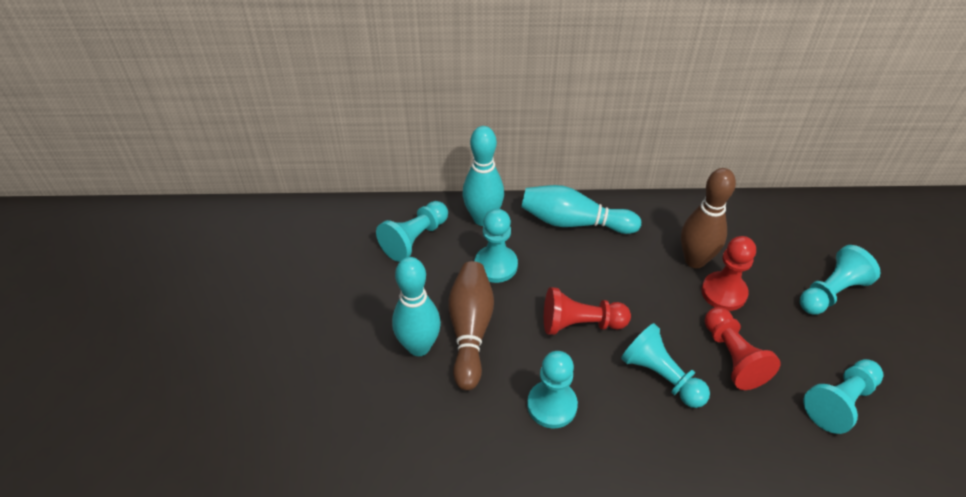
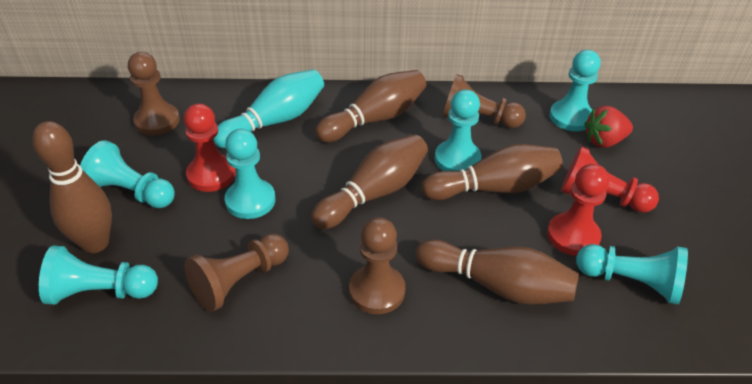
brown bowling pin: [448,261,494,390] [681,168,736,268] = 2 -> [32,121,112,253] [311,134,428,229] [315,70,426,142] [416,239,579,305] [421,144,563,200] = 5
brown pawn: none = 0 -> [128,52,180,135] [184,234,289,312] [349,217,405,314] [443,74,526,128] = 4
red strawberry: none = 0 -> [584,106,633,148] = 1
turquoise bowling pin: [392,257,441,356] [463,126,504,226] [521,185,641,234] = 3 -> [213,69,324,148] = 1

